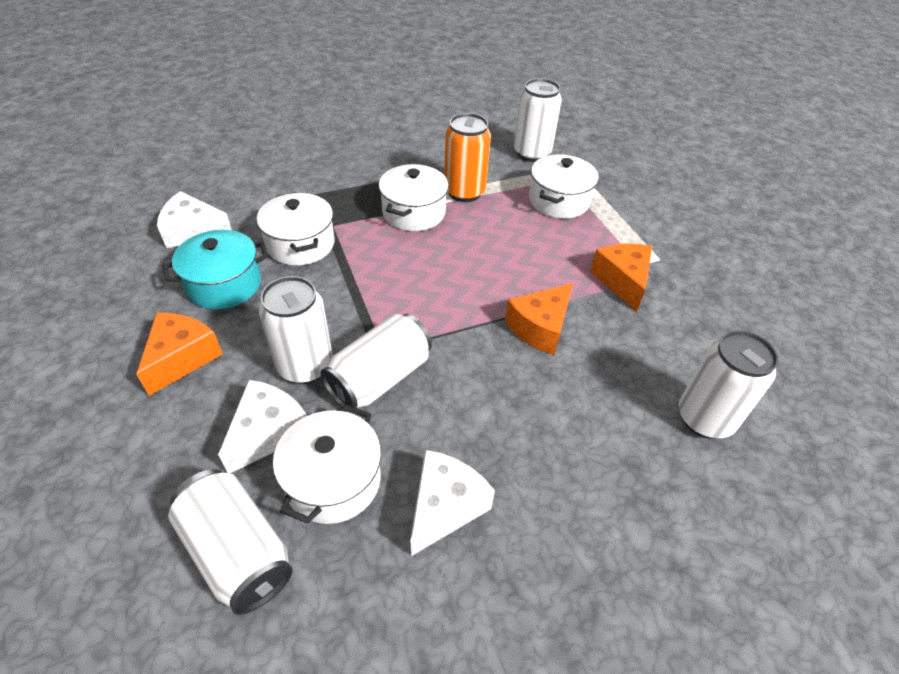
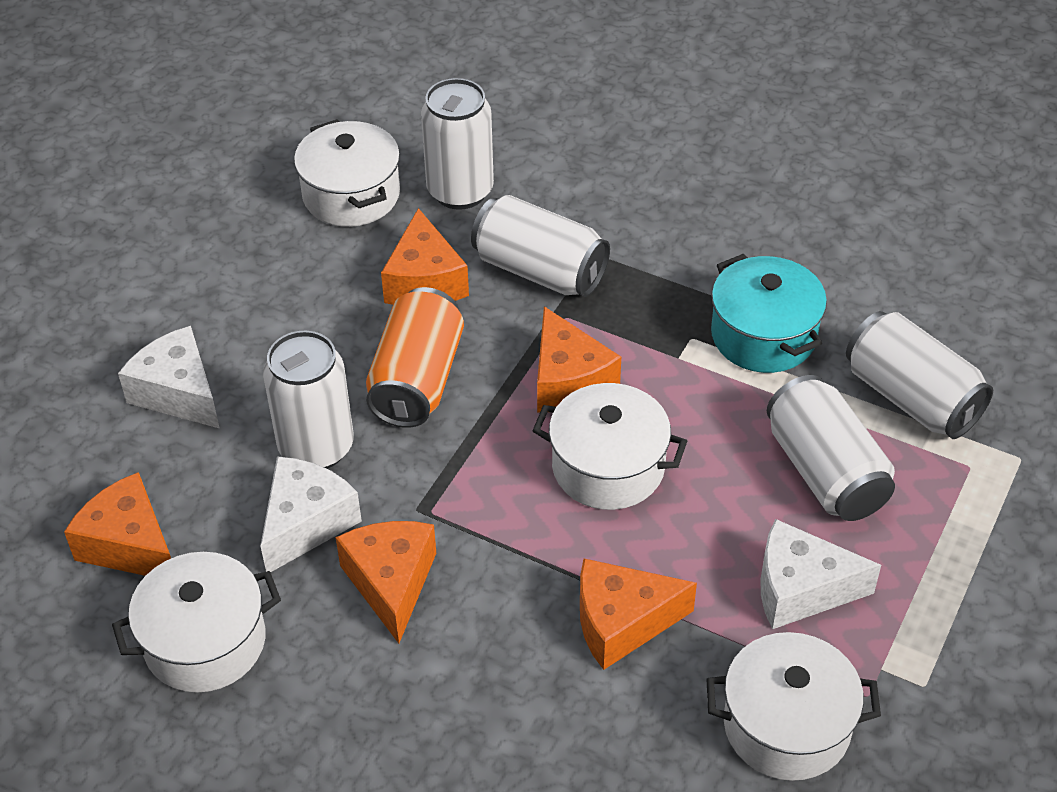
orange cheese: [136,313,223,396] [505,283,573,355] [590,243,652,312] = 3 -> [64,472,171,576] [336,521,436,643] [381,208,469,305] [537,306,621,412] [580,559,697,670] = 5

